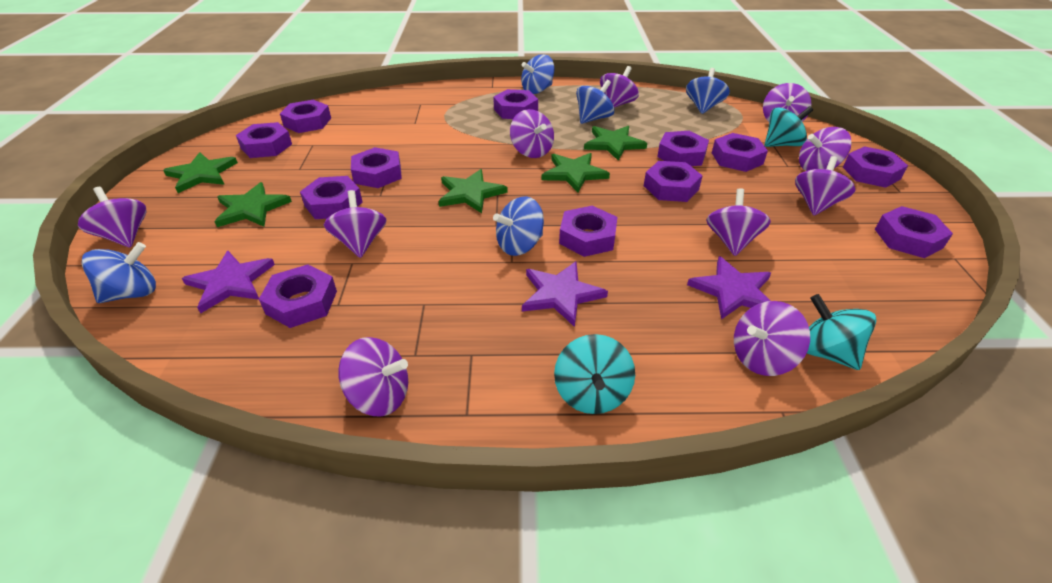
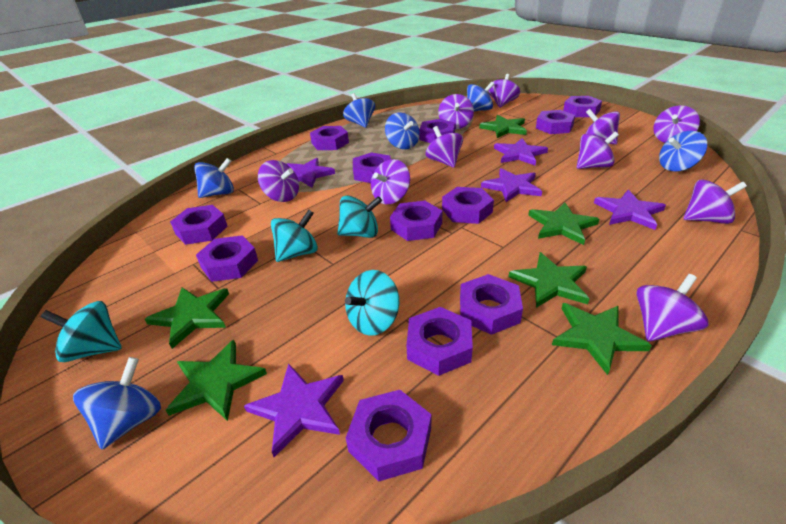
blue spinning top: [81,242,156,303] [493,196,544,256] [521,54,555,94] [576,80,614,124] [686,68,730,114] = 5 -> [73,357,161,450] [194,158,234,198] [343,93,375,128] [385,112,420,149] [467,82,494,112] [659,131,707,172] = 6
green star: [163,152,238,193] [214,182,292,227] [439,169,508,213] [542,153,610,192] [584,126,647,161] = 5 -> [145,288,229,349] [166,340,267,421] [479,115,527,138] [508,252,589,308] [528,202,600,245] [552,303,652,375] = 6
purple star: [182,251,275,313] [522,261,608,327] [687,256,771,319] = 3 -> [244,363,344,457] [287,158,335,188] [481,168,542,202] [494,138,548,165] [594,190,666,230] = 5
turquoise spinning top: [554,334,635,414] [764,106,813,147] [807,294,876,370] = 3 -> [41,301,122,362] [271,210,318,262] [337,195,382,238] [345,270,399,336] = 4

